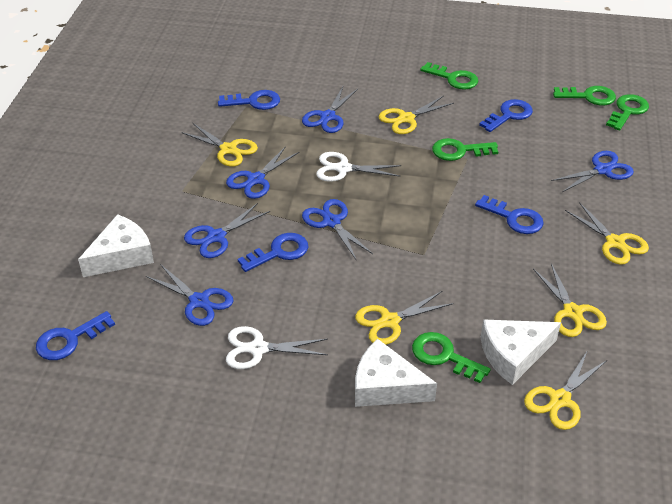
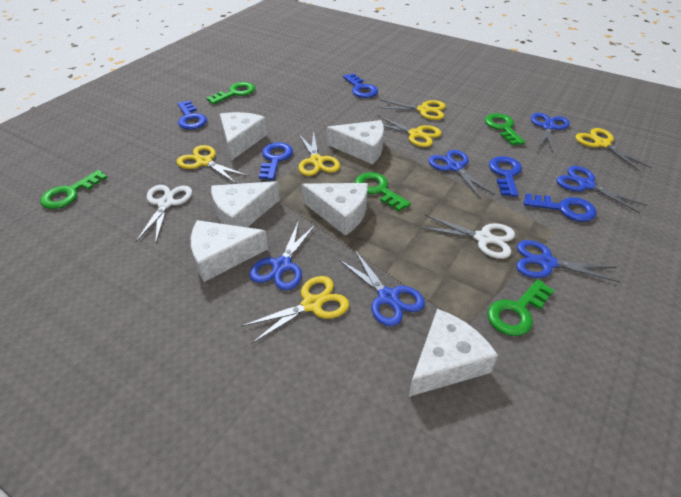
white cheese: [78,214,154,277] [355,339,437,407] [480,319,561,385] = 3 -> [191,220,268,282] [211,181,280,227] [220,112,268,161] [302,183,368,236] [327,120,384,164] [409,309,498,397] = 6

